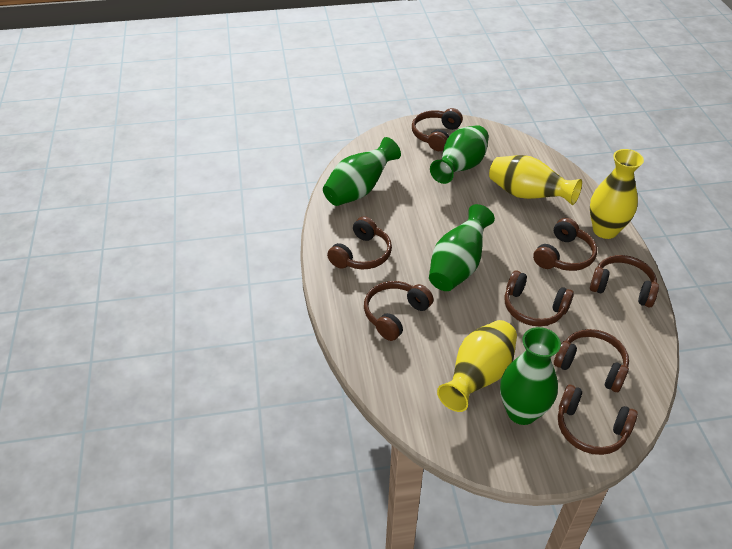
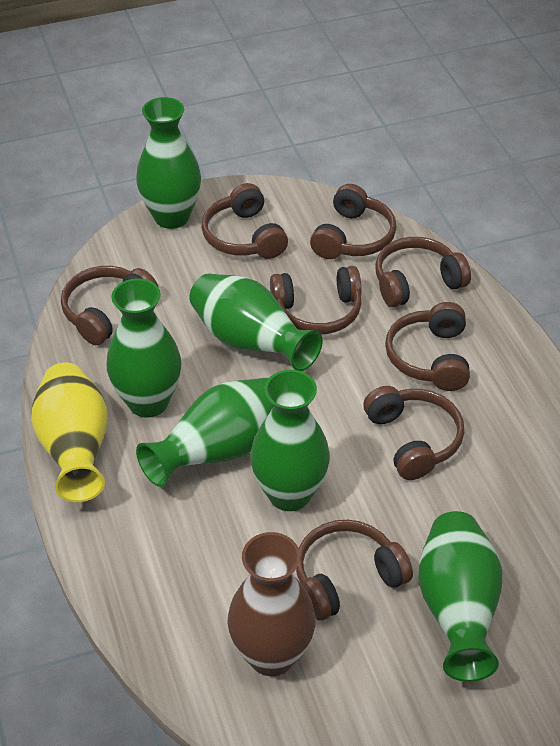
brown vase: none = 0 -> [227,532,316,676] = 1
green vase: [323,137,401,206] [429,204,495,291] [430,125,489,184] [500,327,561,425] = 4 -> [106,278,181,418] [136,97,201,229] [136,378,273,487] [189,273,323,371] [250,370,330,511] [418,511,503,682] = 6
yellow vase: [437,320,517,412] [489,155,582,205] [590,149,644,239] = 3 -> [31,363,108,502] = 1

